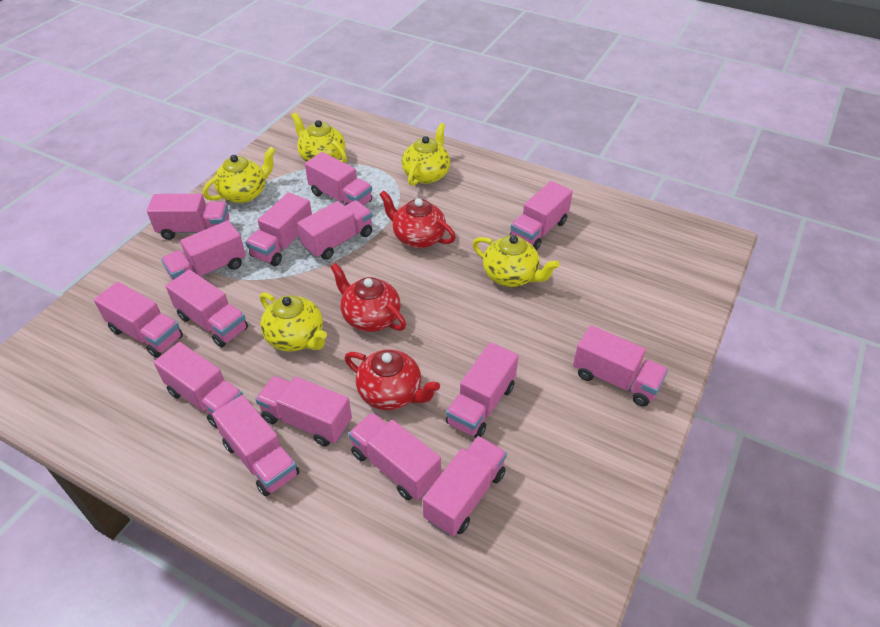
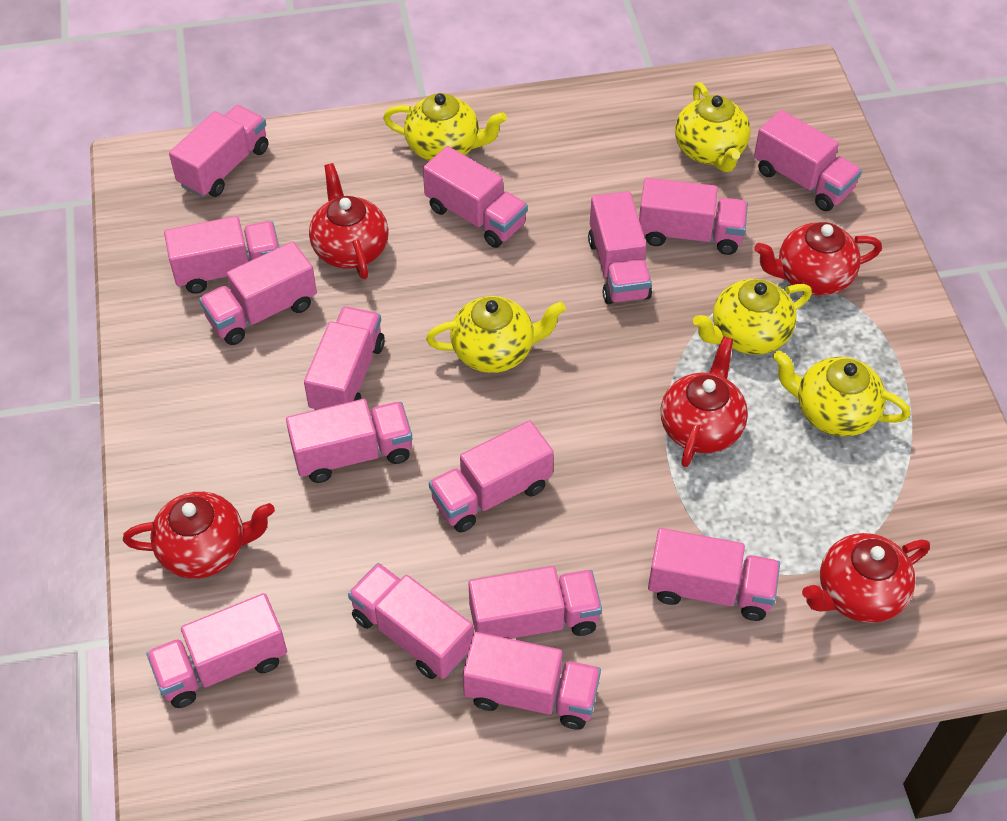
red teapot: [330,263,406,332] [344,349,440,410] [379,190,456,248] = 3 -> [123,492,275,579] [309,163,389,279] [661,336,748,467] [754,222,882,296] [802,533,930,623] = 5

